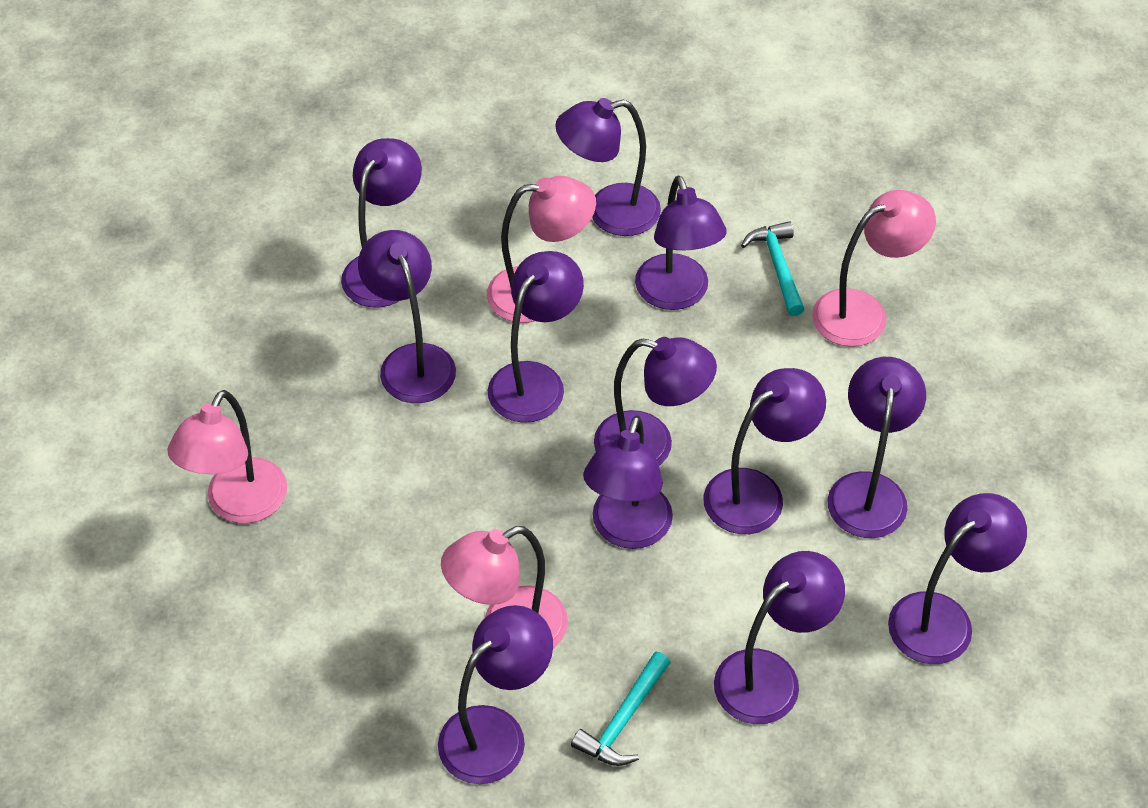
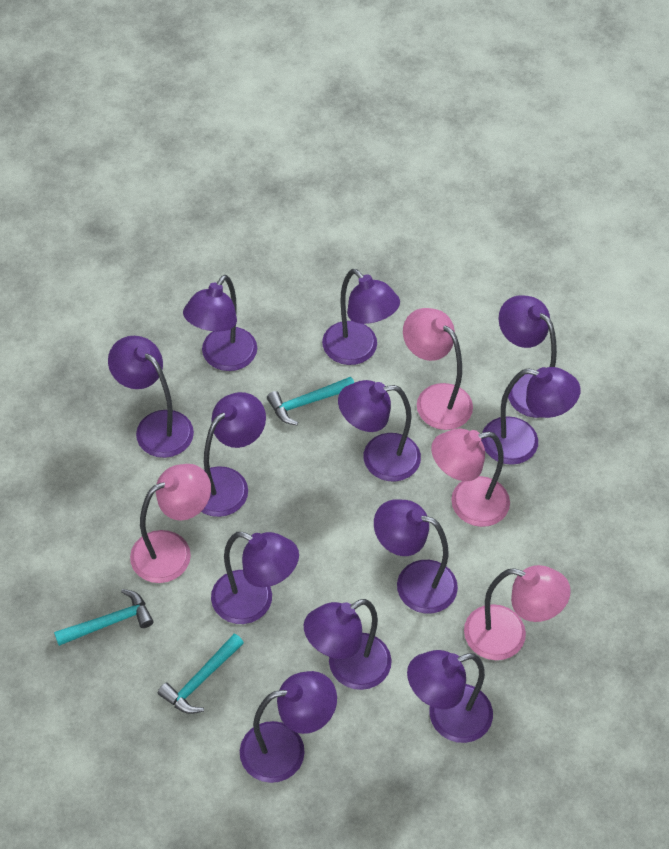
turquoise hammer: [571,651,671,766] [741,221,805,316] = 2 -> [54,589,154,646] [158,634,244,714] [267,377,354,425] = 3

